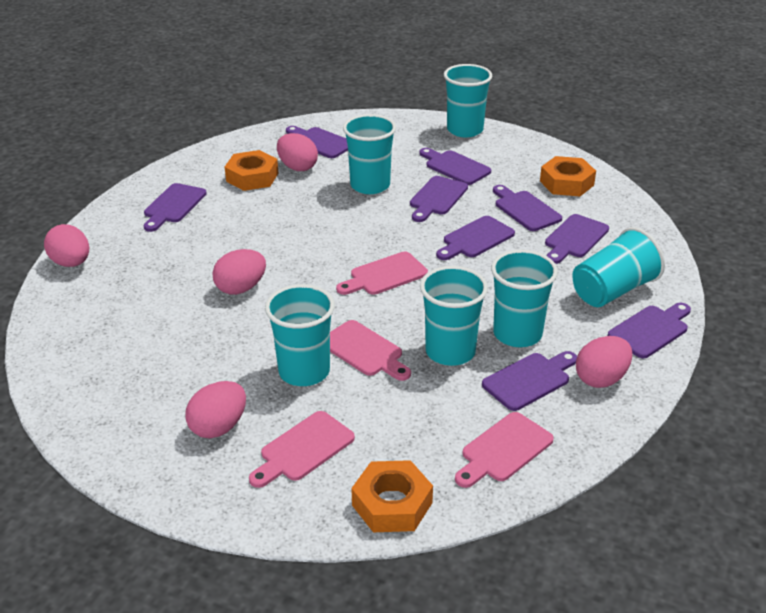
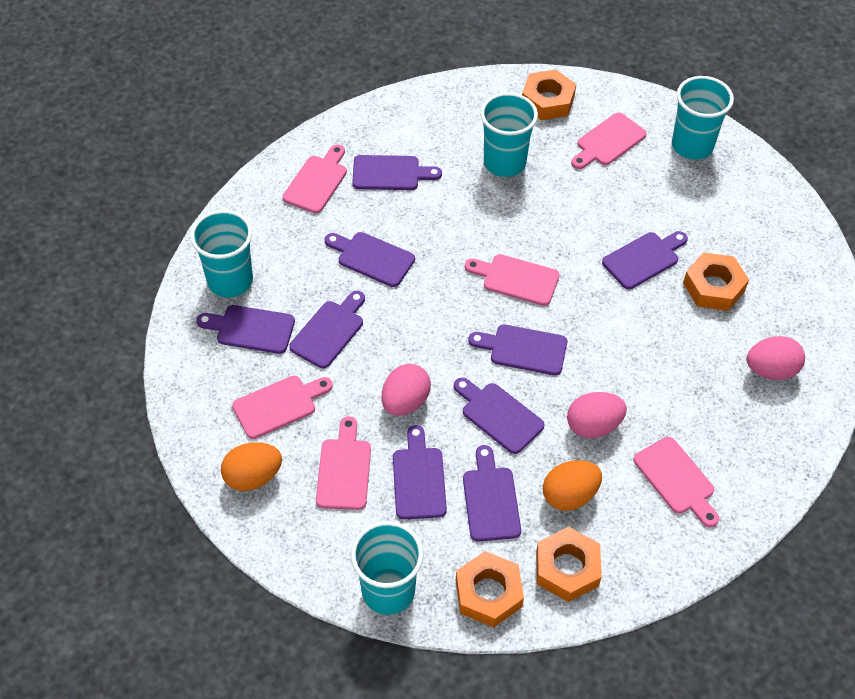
orange egg: none = 0 -> [221,442,282,491] [543,460,602,511] = 2
orange nut: [225,150,278,191] [351,460,433,532] [540,156,596,196] = 3 -> [456,551,524,627] [522,70,576,120] [536,527,602,602] [683,252,749,311] = 4
pink cutting board: [249,411,355,488] [330,320,411,381] [336,252,428,295] [455,412,554,488] = 4 -> [232,376,333,439] [283,144,347,213] [316,416,371,510] [465,254,560,306] [571,113,647,169] [633,437,719,527] = 6
pink egg: [44,224,89,267] [185,381,246,438] [212,249,266,295] [277,133,318,171] [576,336,632,388] = 5 -> [381,364,431,416] [567,392,627,439] [747,336,805,380] = 3
turquoise cup: [265,284,335,386] [343,114,396,194] [420,266,488,366] [444,64,492,137] [491,250,558,347] [572,227,665,307] = 6 -> [190,210,253,297] [351,521,424,615] [480,93,538,177] [672,76,734,160] = 4

